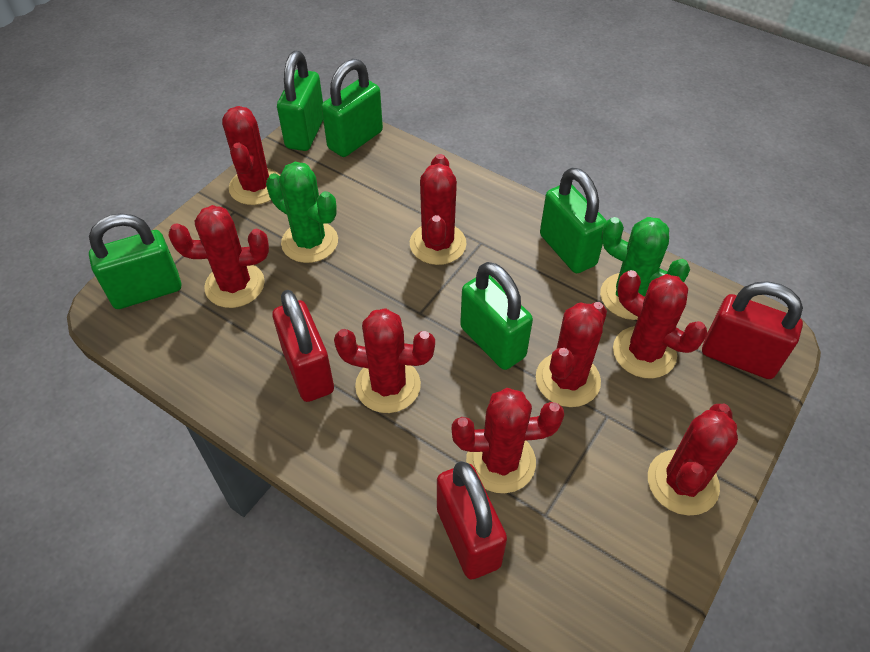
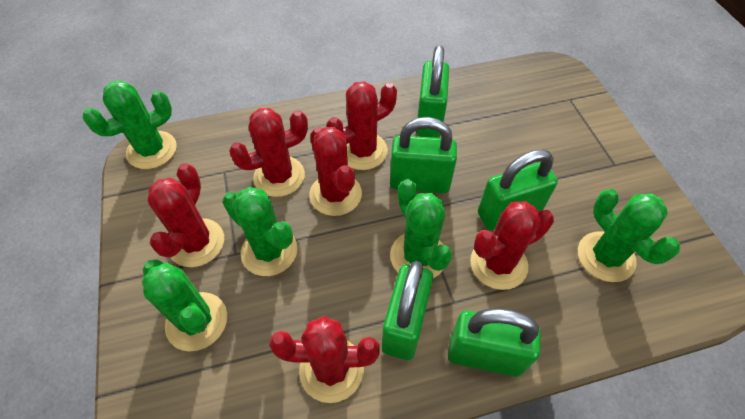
green cactus: [266,162,338,263] [600,217,690,320] = 2 -> [83,80,177,169] [142,259,227,351] [222,187,298,276] [390,179,452,278] [578,189,680,282] = 5
red cactus: [168,205,269,308] [222,106,280,205] [334,308,435,413] [410,154,467,265] [452,388,564,493] [536,302,607,407] [613,270,708,379] [648,404,738,516] = 8 -> [148,163,224,267] [229,108,308,197] [269,316,380,403] [310,127,362,216] [326,81,397,170] [470,201,554,290] = 6
red padlock: [273,290,334,402] [437,461,507,579] [702,281,803,379] = 3 -> none = 0

